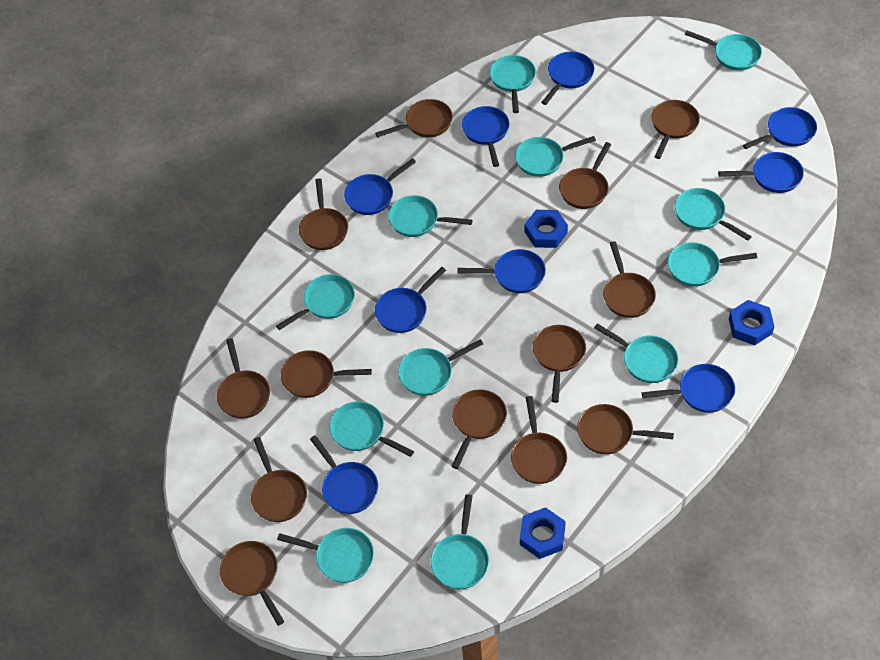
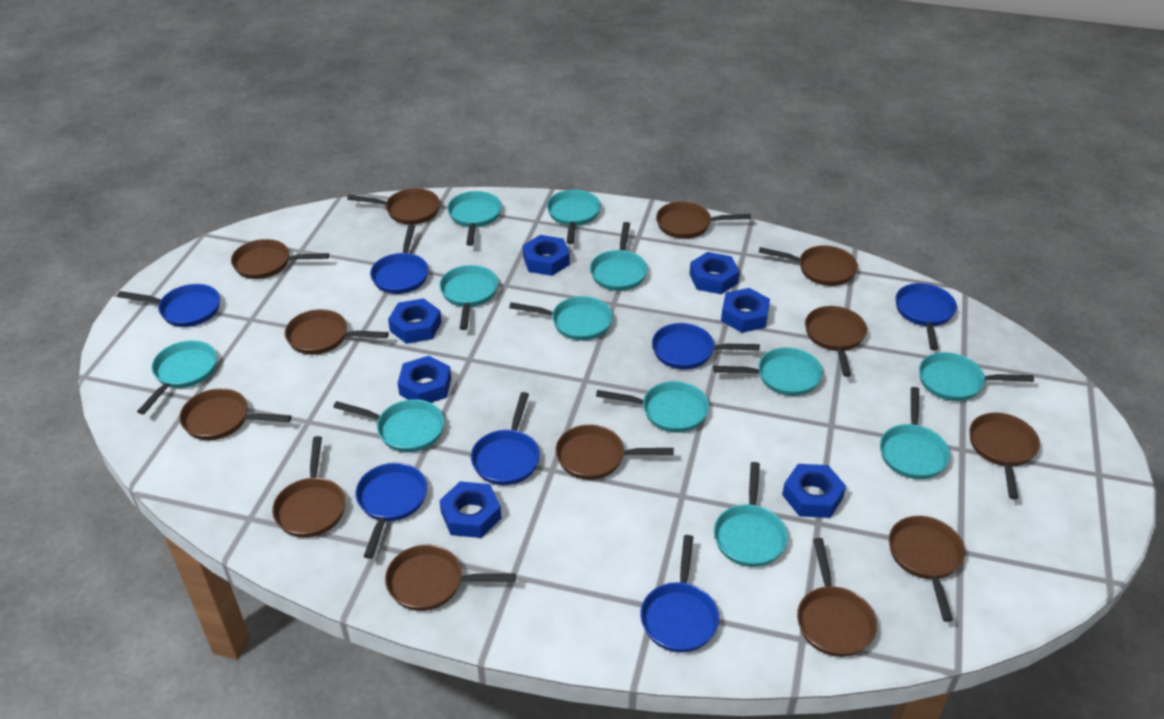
blue nut: [520,507,566,559] [525,210,568,248] [729,300,774,345] = 3 -> [388,298,442,344] [397,356,451,403] [439,481,501,538] [523,235,570,276] [690,252,739,294] [721,288,770,333] [782,464,846,518] = 7
blue pan: [310,435,378,514] [344,158,416,215] [375,267,446,333] [458,249,546,293] [462,106,509,167] [541,52,594,105] [642,364,735,413] [718,152,804,193] [743,107,817,149] = 9 -> [117,284,220,327] [356,463,427,559] [370,224,429,294] [471,392,540,485] [640,535,719,653] [652,323,760,370] [896,283,957,350] = 7

